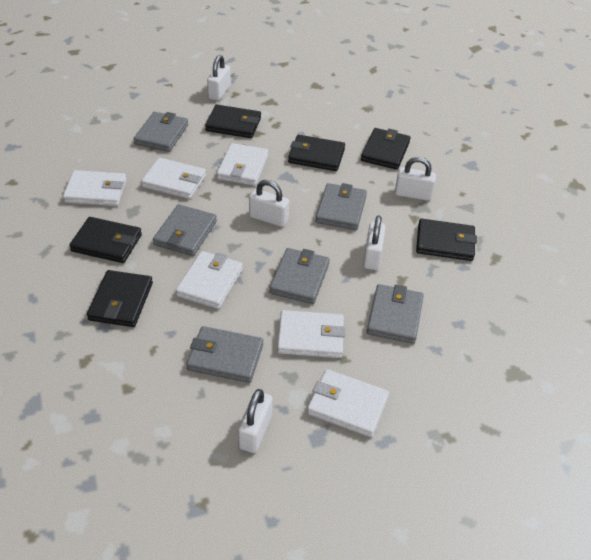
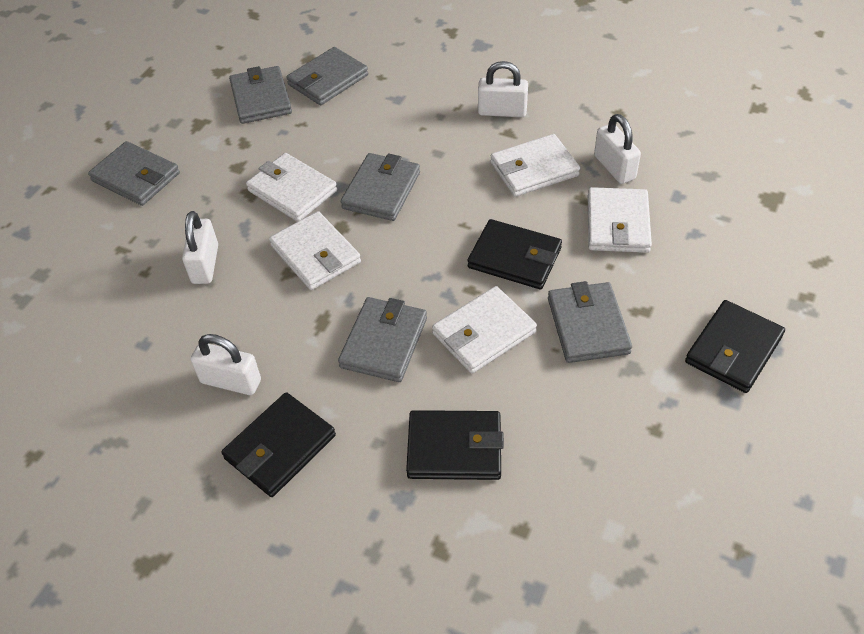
black wallet: [69,217,142,263] [87,270,153,327] [205,105,261,138] [288,135,345,171] [361,128,410,170] [416,218,477,261] = 6 -> [222,392,336,497] [406,410,504,480] [467,219,562,289] [685,300,785,393] = 4
white padlock: [207,55,231,101] [238,389,272,453] [249,180,289,227] [363,215,386,270] [395,157,436,201] = 5 -> [182,211,218,284] [191,334,261,395] [478,61,528,117] [594,114,641,184] = 4
white wallet: [63,170,126,206] [141,158,206,199] [176,251,243,309] [217,143,268,186] [277,310,346,358] [307,369,389,437] = 6 -> [246,153,337,222] [269,211,361,290] [432,286,537,374] [491,134,580,197] [588,187,652,253] = 5

